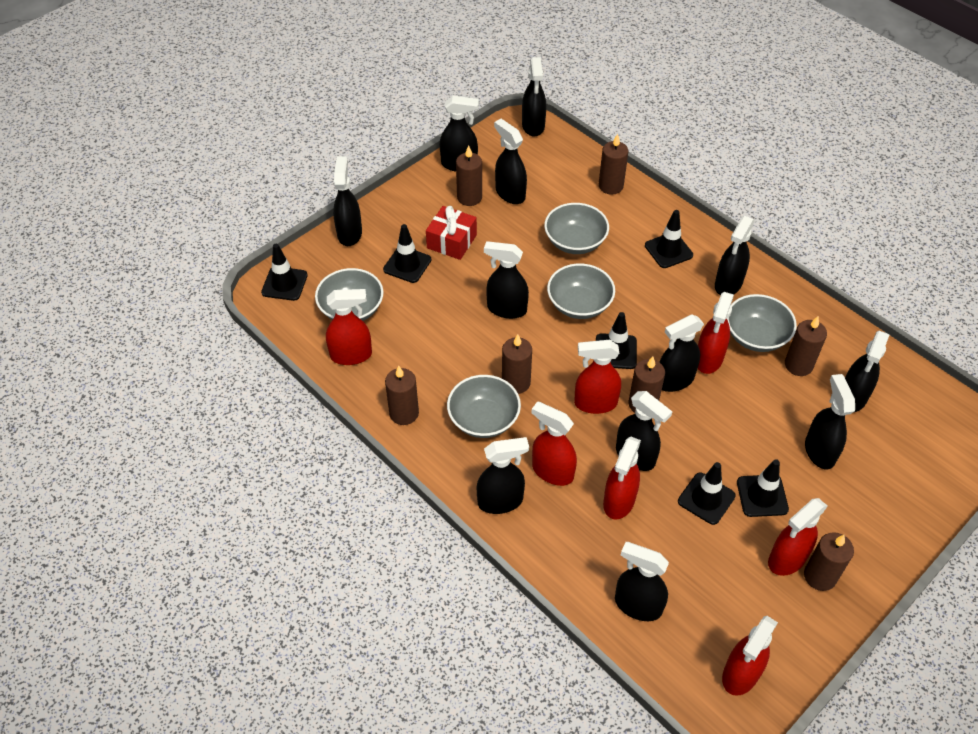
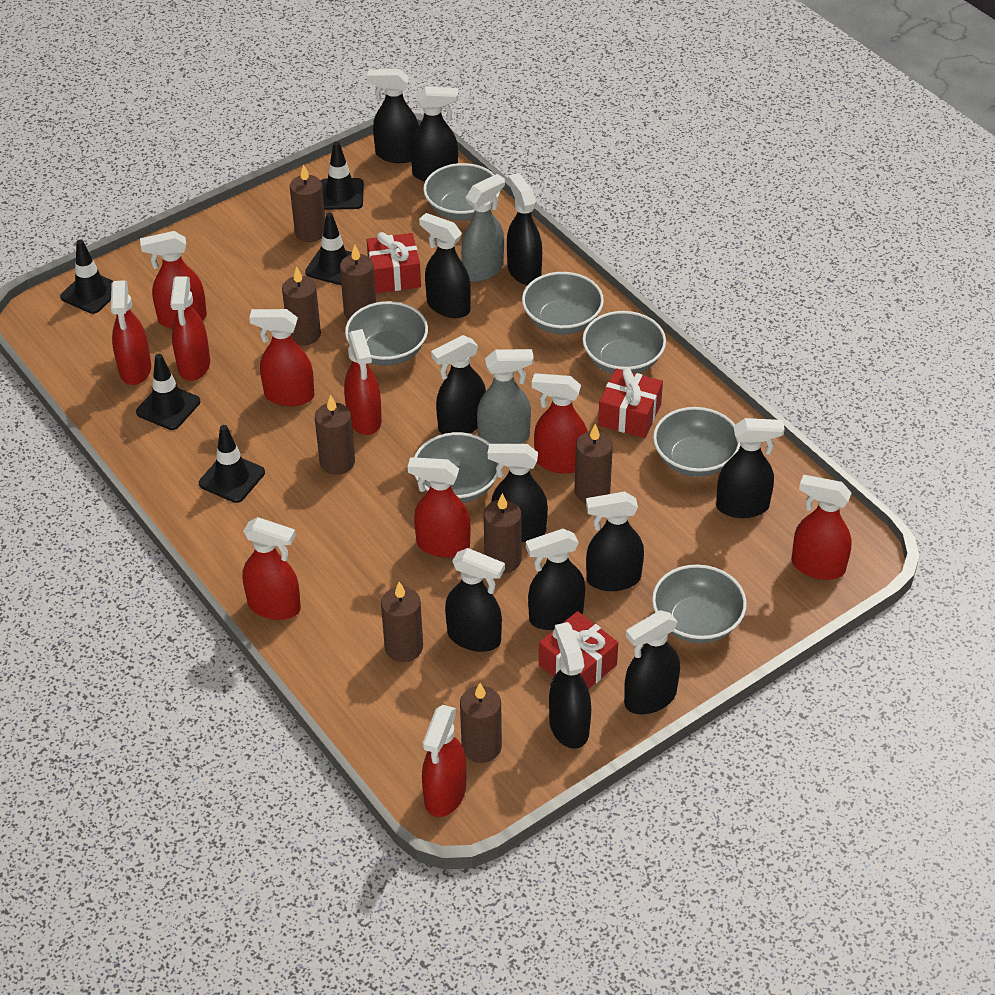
black traffic cone: [261,244,308,301] [383,224,431,283] [596,312,637,369] [645,210,693,268] [678,462,736,525] [737,459,789,517] = 6 -> [60,240,113,314] [136,354,200,430] [199,425,265,503] [305,213,352,285] [320,141,364,210] = 5
brown candle: [385,366,419,425] [456,145,482,206] [502,334,532,394] [599,134,628,195] [629,356,665,413] [785,316,827,376] [804,532,854,591] = 7 -> [282,266,321,346] [290,164,325,242] [315,395,355,475] [340,245,376,320] [381,582,423,662] [460,683,502,763] [484,493,522,574] [574,424,613,503] = 8
grey bowl: [315,268,384,321] [447,375,521,438] [544,203,609,254] [547,264,615,319] [727,294,797,352] = 5 -> [345,301,428,366] [414,432,498,503] [423,163,500,221] [522,272,604,335] [582,311,666,374] [652,564,747,643] [653,407,740,477] = 7
grey spray bottle: none = 0 -> [461,174,505,282] [477,349,534,444] = 2
red gift: [426,206,477,260] = 1 -> [367,232,421,293] [539,611,618,689] [598,368,663,438] = 3
red spray bottle: [326,289,372,365] [532,401,577,486] [574,340,621,414] [603,436,641,520] [698,292,734,374] [722,616,778,696] [768,498,828,576] = 7 -> [111,280,151,385] [140,231,207,328] [170,277,210,381] [242,517,301,620] [249,309,314,406] [344,329,382,435] [408,457,471,558] [422,705,466,817] [532,373,588,474] [792,475,852,580] = 10

